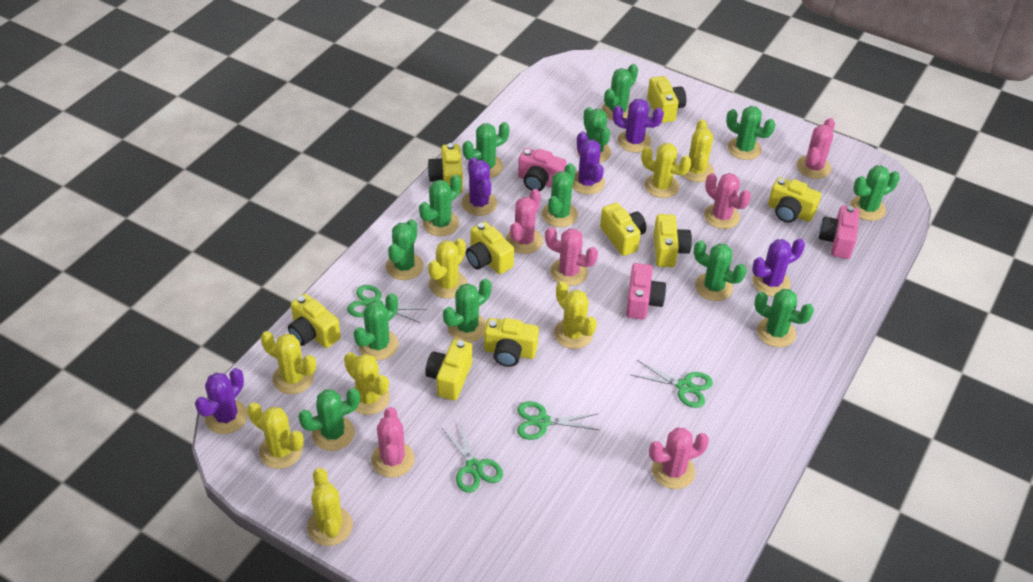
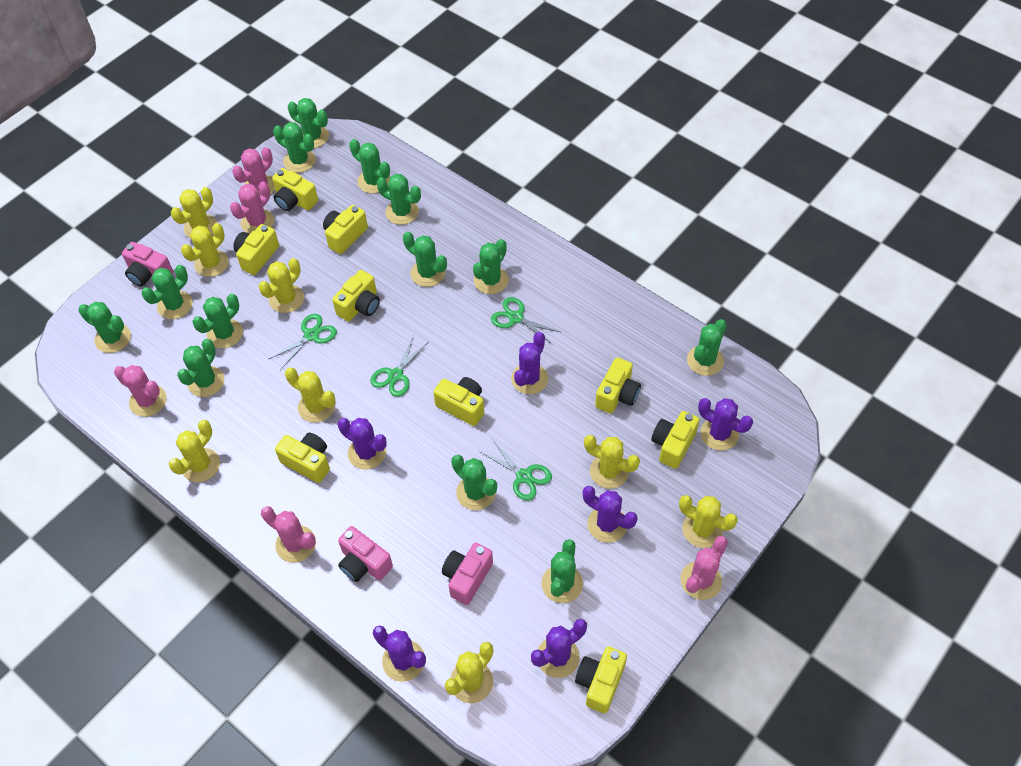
pink cactus: [371,407,415,478] [506,189,543,254] [545,227,598,286] [649,428,709,489] [704,173,751,229] [797,118,835,179] = 6 -> [114,365,167,417] [230,182,274,234] [232,147,275,195] [261,506,316,563] [680,536,728,600] = 5
purple cactus: [195,368,248,434] [461,157,497,216] [572,131,605,195] [613,99,664,153] [752,238,805,296] = 5 -> [338,418,387,470] [373,625,426,682] [511,332,548,394] [531,619,587,678] [583,486,638,543] [698,398,753,451] = 6

